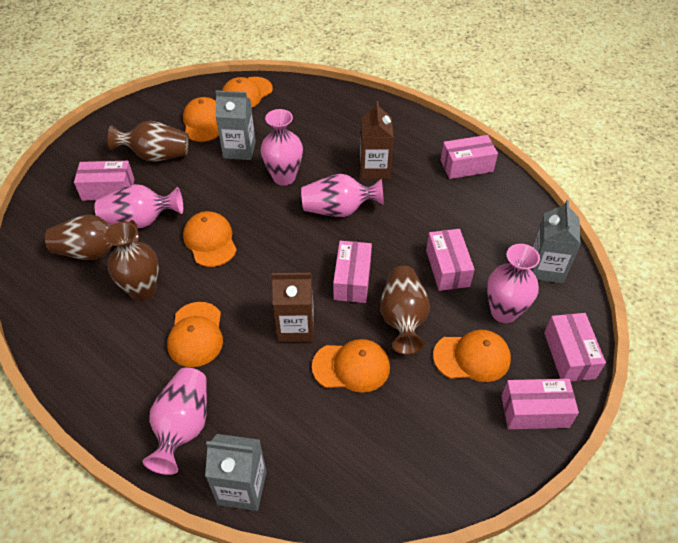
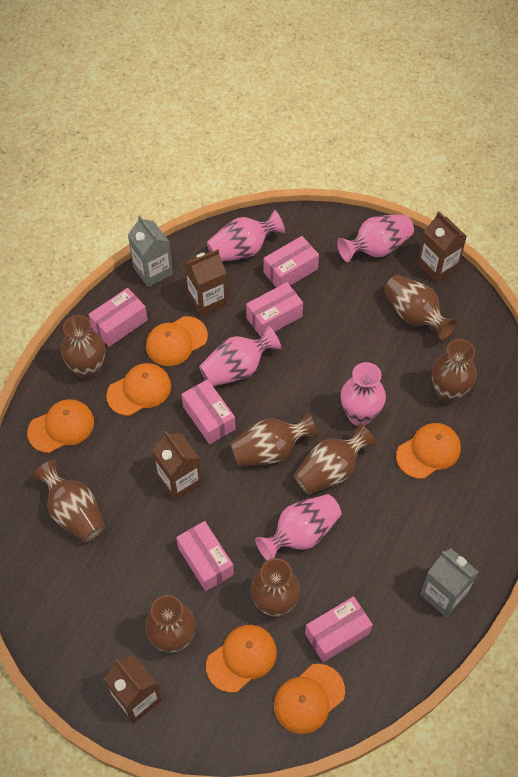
brown carton: [272,273,314,342] [360,101,393,179] = 2 -> [104,655,162,724] [152,431,202,501] [185,249,227,316] [417,211,467,283] = 4
brown vase: [45,214,139,260] [105,222,159,301] [108,121,189,162] [380,266,430,355] = 4 -> [32,460,105,543] [61,315,105,380] [145,595,196,653] [230,412,318,466] [251,558,300,617] [294,424,377,495] [384,275,458,340] [432,339,477,403] = 8
grey carton: [205,434,267,511] [215,90,256,160] [530,200,581,283] = 3 -> [128,215,173,287] [420,548,479,617] = 2

